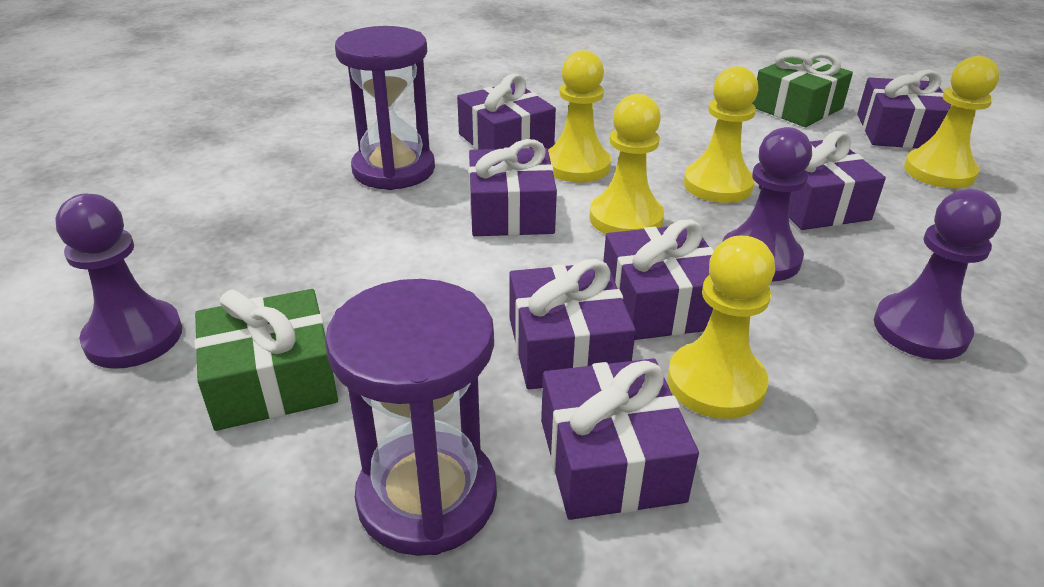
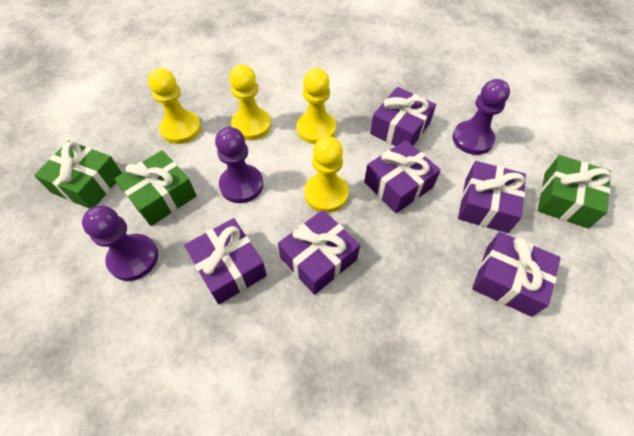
green gift: [194,289,338,431] [752,49,853,127] = 2 -> [34,141,122,209] [114,150,197,226] [538,155,612,228] = 3
purple gift: [457,74,556,150] [469,139,557,236] [509,259,636,389] [541,358,699,520] [603,219,714,340] [759,131,886,230] [857,70,951,148] = 7 -> [184,218,267,304] [278,210,360,295] [364,140,441,213] [370,87,436,146] [458,161,526,233] [472,232,561,317] = 6
purple hourglass: [325,279,497,556] [335,26,435,190] = 2 -> none = 0
yellow pawn: [548,50,611,183] [589,94,664,234] [667,236,775,419] [683,66,758,203] [904,56,999,188] = 5 -> [148,68,201,144] [229,64,271,140] [296,68,336,144] [304,136,349,213] = 4

